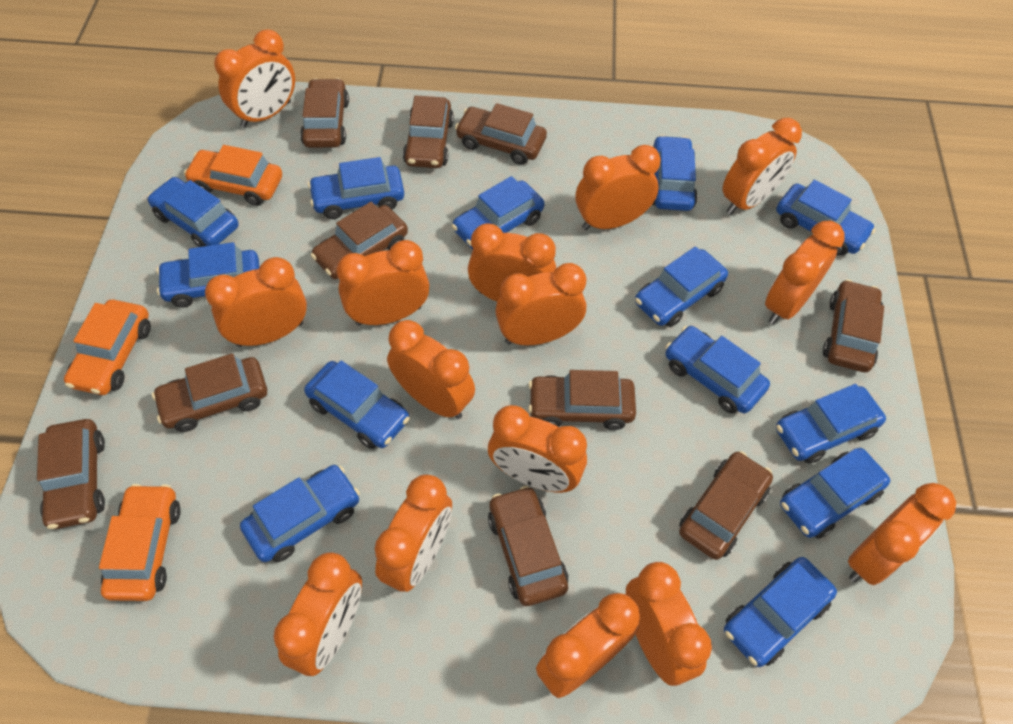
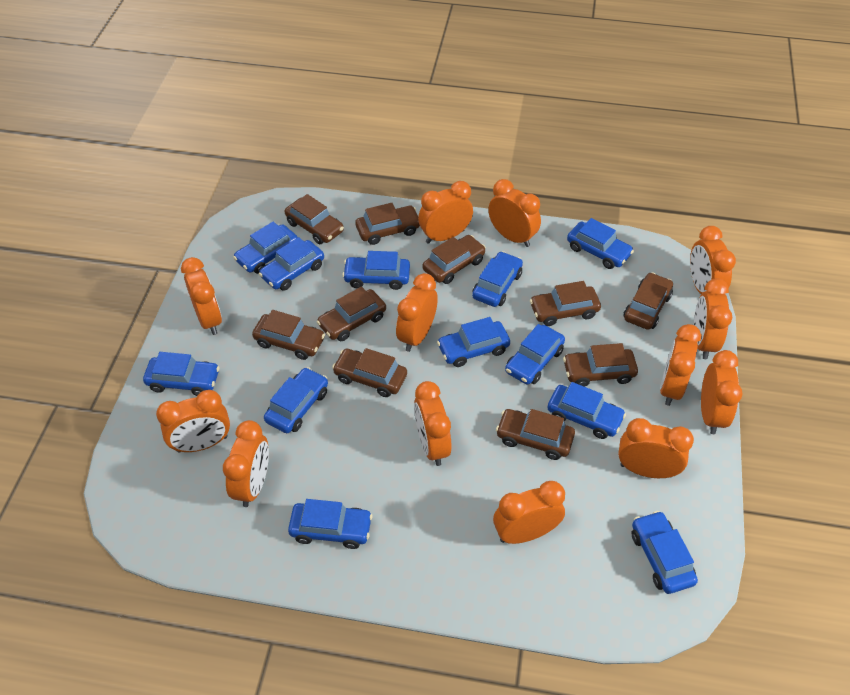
blue car: [148,177,239,247] [157,242,260,308] [240,465,360,562] [304,361,410,449] [308,157,404,219] [452,176,545,249] [635,246,728,327] [652,135,698,211] [665,326,770,413] [724,557,837,667] [776,180,876,256] [776,384,886,464] [780,448,890,539] = 13 -> [143,352,220,396] [233,222,298,274] [259,237,324,291] [264,367,328,433] [288,499,372,549] [342,251,410,290] [437,317,510,367] [472,251,523,307] [505,324,565,385] [547,382,626,439] [567,218,634,269] [632,511,698,594] = 12
orange car: [64,300,151,395] [99,484,181,601] [184,145,282,206] = 3 -> none = 0
orange clock: [205,257,307,347] [214,29,295,128] [274,553,362,676] [336,240,429,325] [375,474,452,592] [387,320,475,419] [468,223,556,301] [488,405,587,493] [495,263,586,346] [536,593,640,698] [576,145,661,230] [626,562,712,686] [722,118,802,215] [765,221,845,325] [848,483,956,585] = 15 -> [156,390,230,453] [181,257,222,335] [223,420,269,507] [396,273,438,352] [414,381,452,466] [418,181,473,244] [488,179,541,247] [493,481,565,544] [618,418,694,478] [660,324,701,406] [690,226,736,294] [694,278,733,359] [701,350,743,434] = 13

